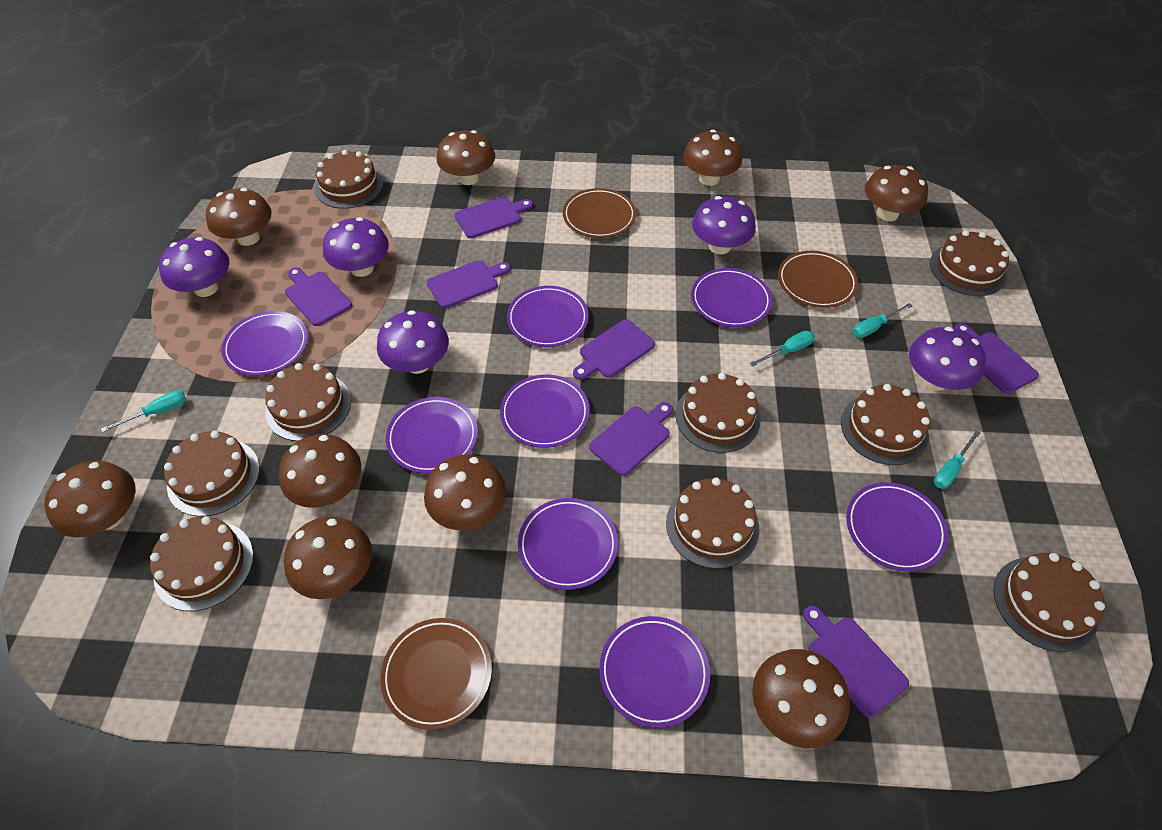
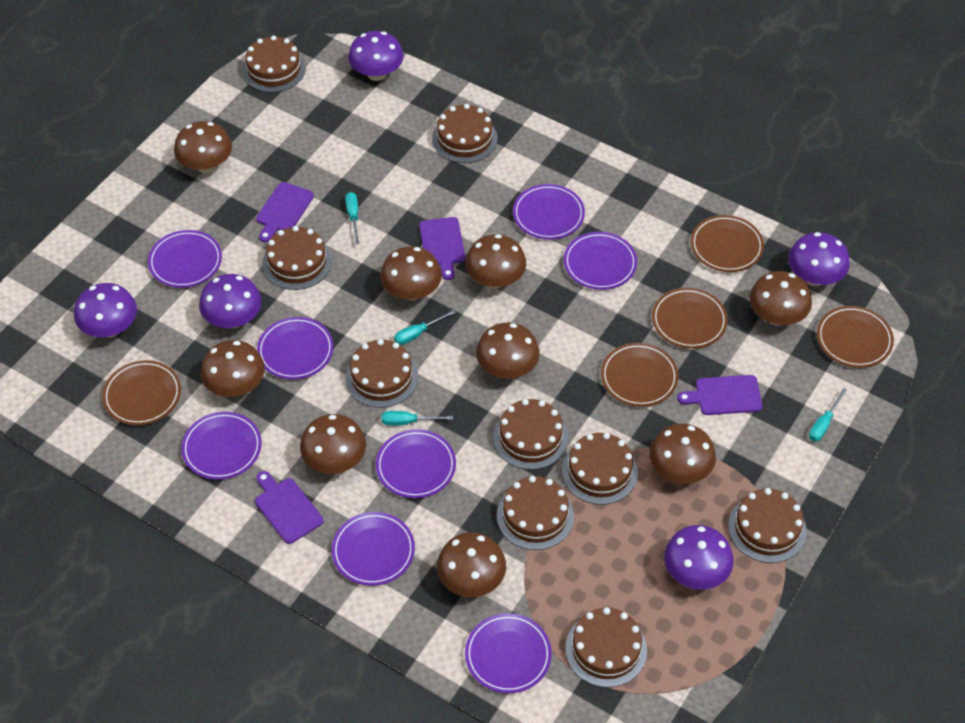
brown plate: [380,618,492,730] [563,188,636,238] [778,251,858,308] = 3 -> [102,360,181,425] [601,343,678,407] [652,288,728,349] [691,215,764,272] [817,306,894,368] = 5
purple cutting board: [285,267,352,326] [427,260,511,308] [455,197,533,238] [573,320,655,380] [589,402,673,476] [803,606,909,717] [954,323,1039,394] = 7 -> [255,471,323,544] [256,182,314,242] [419,217,465,280] [677,375,763,415] = 4

